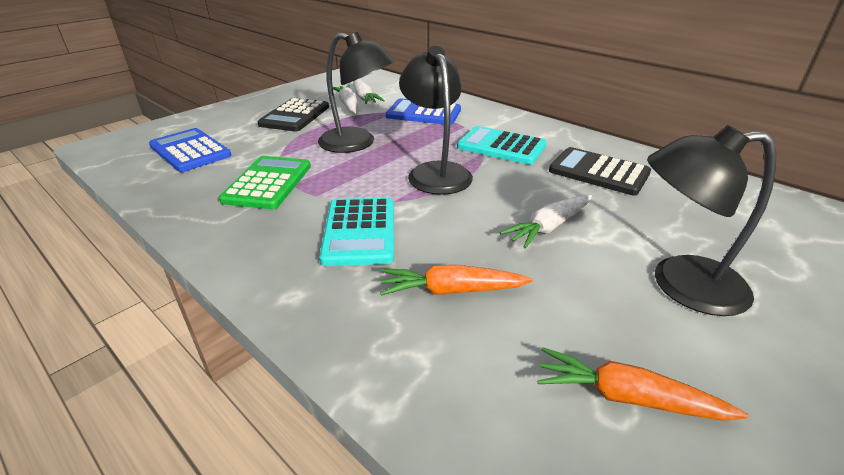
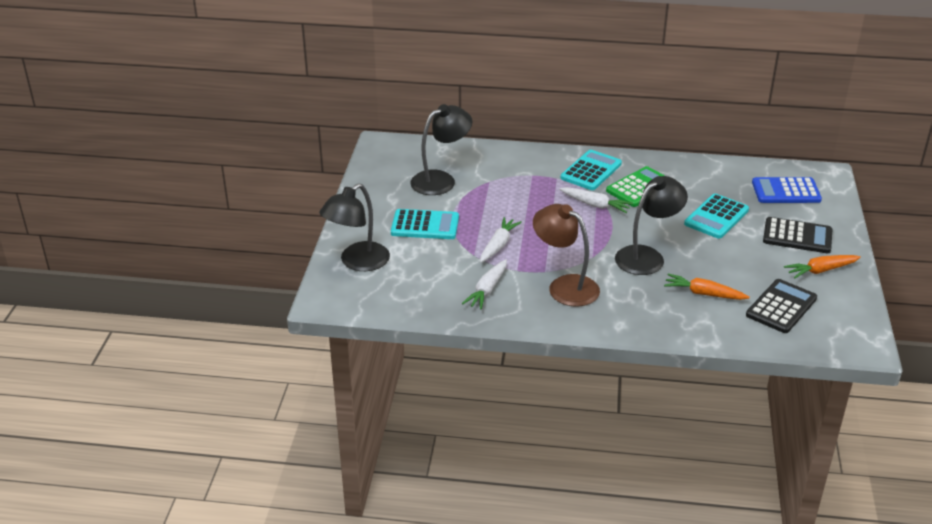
blue calculator: [149,128,231,172] [386,98,461,125] = 2 -> [752,177,822,203] = 1
brown lamp: none = 0 -> [533,204,600,307] = 1
turquoise calculator: [319,198,394,266] [457,126,547,165] = 2 -> [391,209,459,239] [561,150,622,190] [684,194,749,239] = 3

